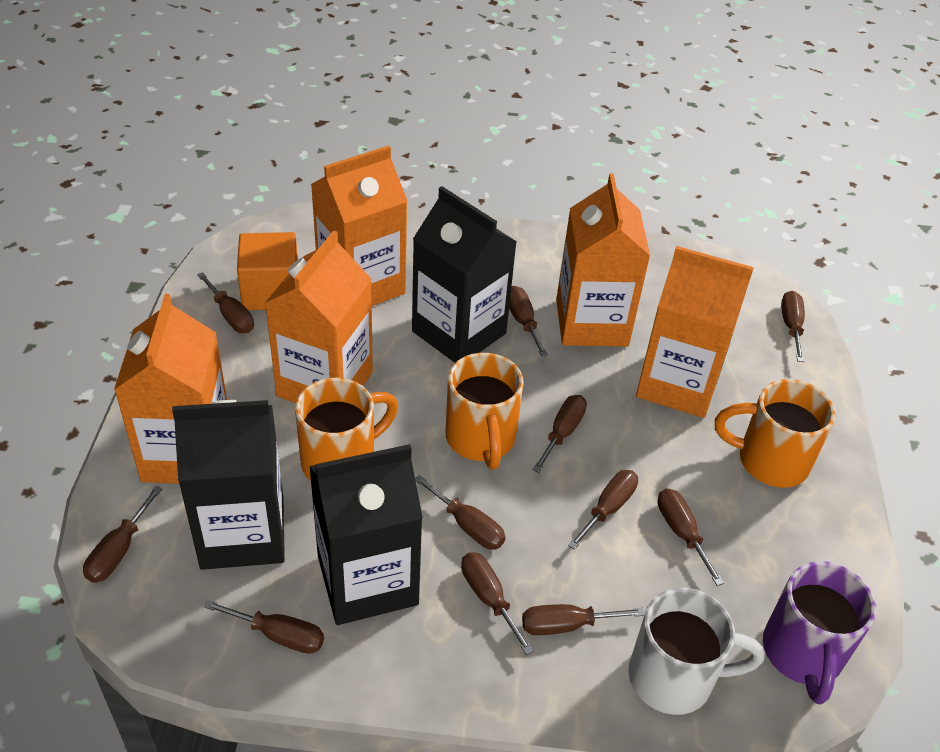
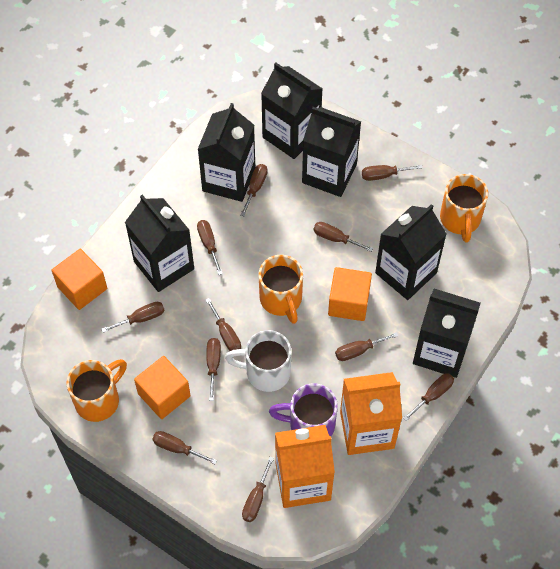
black carton: [172,400,285,570] [309,444,423,625] [412,186,517,363] = 3 -> [125,195,194,292] [198,103,255,202] [261,63,323,159] [302,107,361,197] [375,204,447,300] [413,289,481,378] = 6
orange carton: [114,294,227,484] [265,230,373,403] [311,145,407,306] [556,174,650,346] [636,246,754,418] = 5 -> [275,425,335,508] [340,372,402,455] = 2
orange cube: [237,232,298,310] = 1 -> [52,249,107,310] [134,356,191,419] [328,267,372,321] = 3

